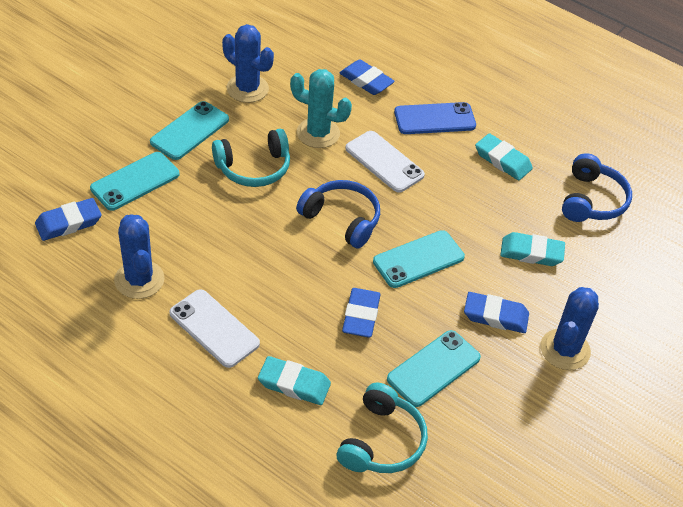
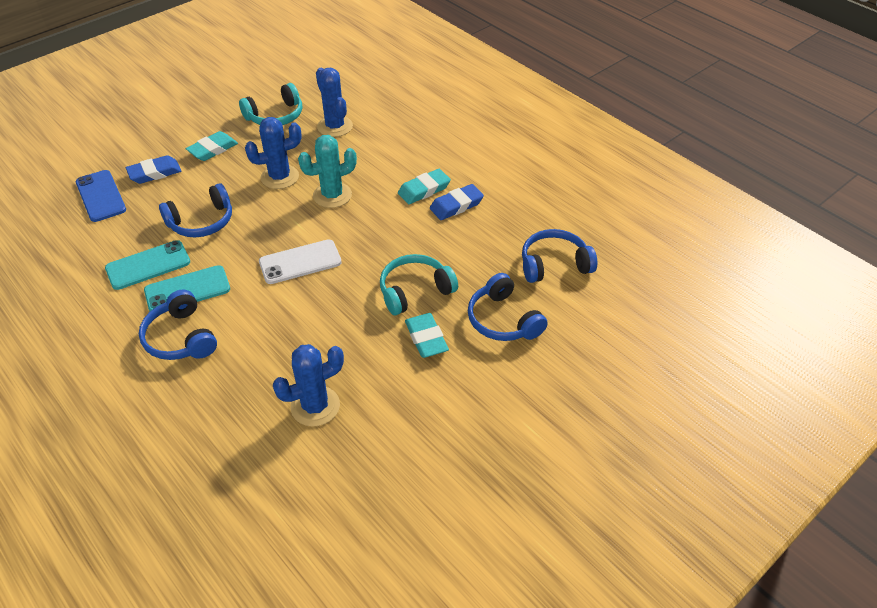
blue eraser: [35,198,101,241] [340,59,395,95] [342,288,381,337] [464,292,529,333] = 4 -> [126,155,181,184] [430,184,484,220] = 2
blue headphones: [296,180,380,249] [562,153,632,222] = 2 -> [139,289,217,360] [159,183,232,237] [468,273,548,341] [522,229,597,283] = 4
turquoise phone: [90,152,179,211] [150,101,229,160] [373,230,465,288] [387,330,481,407] = 4 -> [105,240,190,290] [144,265,230,311] = 2
white phone: [169,289,260,368] [345,131,425,193] = 2 -> [259,239,342,284] = 1

